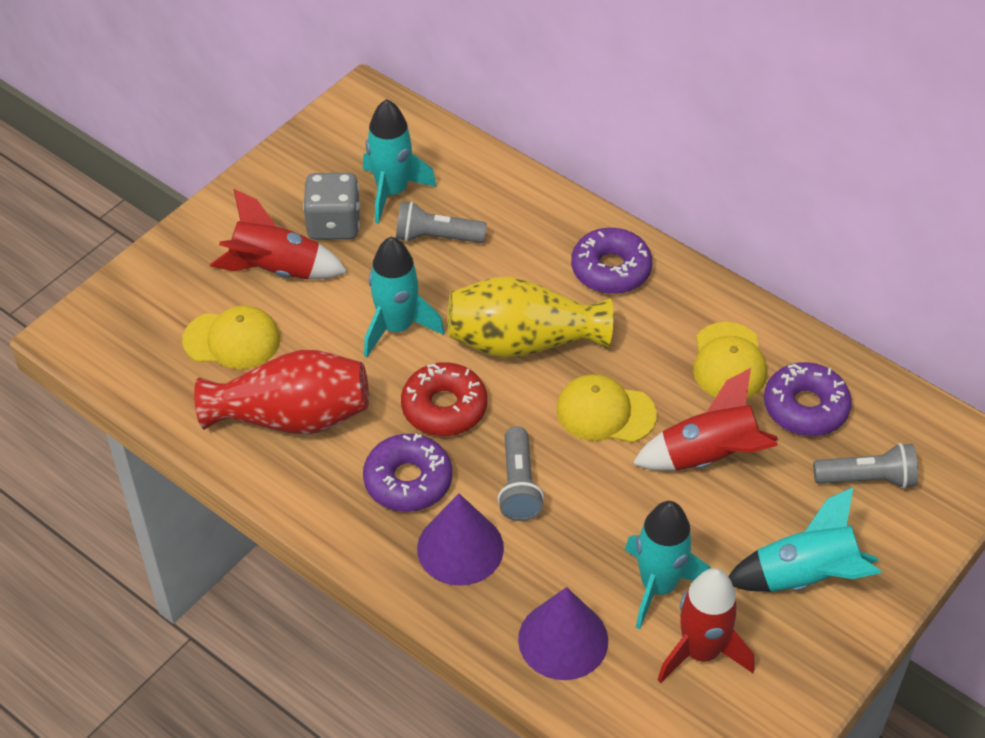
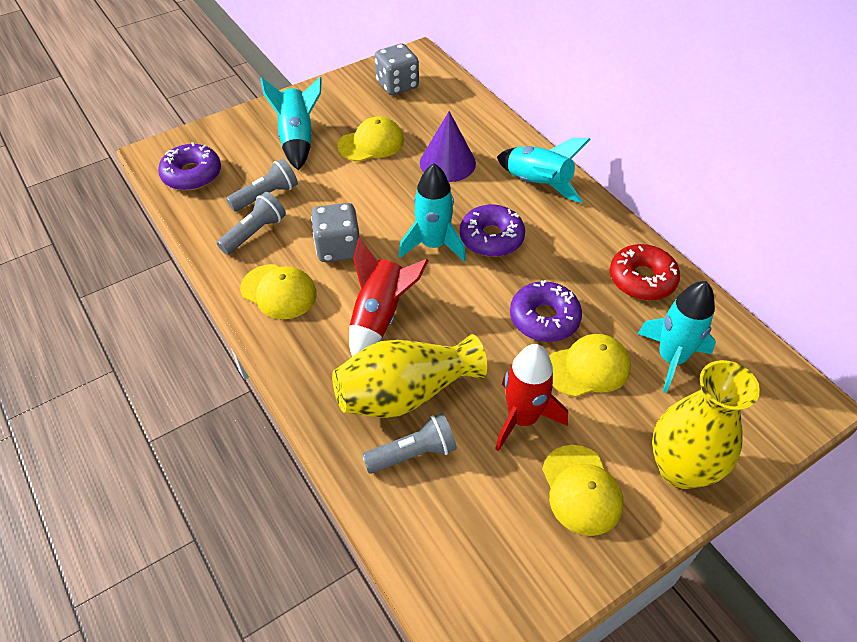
grey dice: [303,173,361,240] = 1 -> [311,203,360,262] [374,44,419,95] = 2
purple cone: [417,494,504,586] [518,587,608,680] = 2 -> [420,111,476,182] = 1
red rocket: [210,189,347,279] [632,368,778,471] [658,568,755,683] = 3 -> [349,238,429,357] [495,344,568,451] = 2
red vase: [194,350,369,434] = 1 -> none = 0
yellow cap: [182,305,280,369] [556,374,657,443] [693,322,767,398] = 3 -> [240,264,317,319] [338,116,404,162] [542,445,623,536] [549,334,631,397] = 4
yellow vase: [447,276,614,358] = 1 -> [332,334,487,418] [652,360,760,489] = 2

